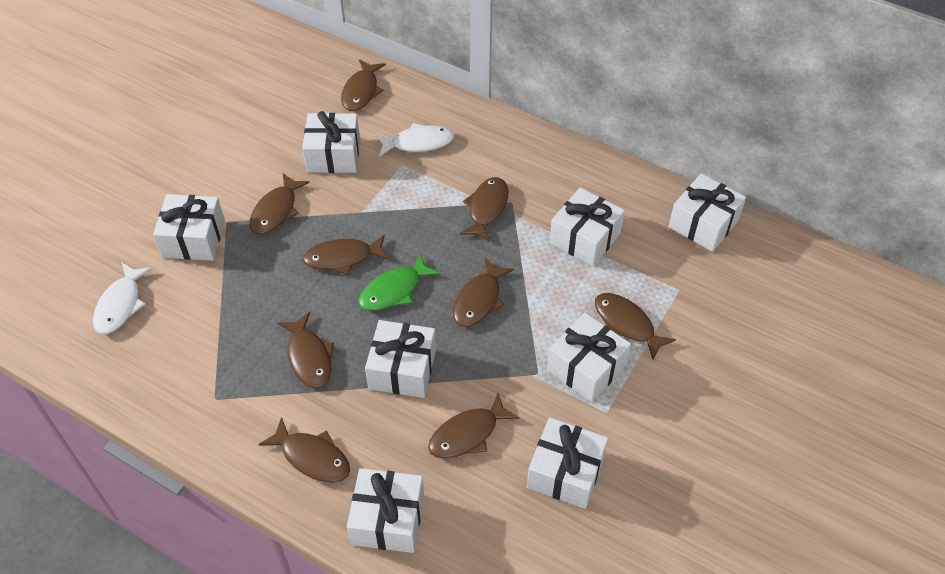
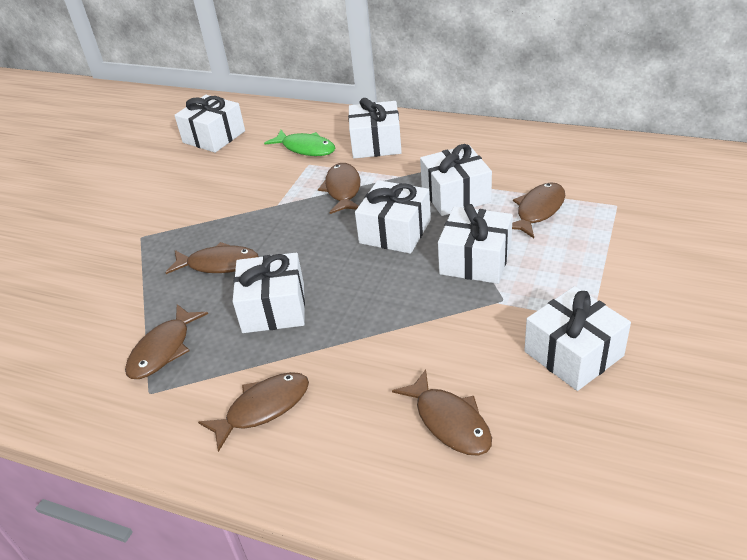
brown fish: [249,173,310,234] [259,417,350,483] [277,312,334,388] [303,234,390,275] [341,59,385,111] [428,393,519,459] [453,257,514,327] [459,177,508,242] [595,293,676,360] = 9 -> [125,304,208,379] [165,242,259,274] [198,372,309,452] [318,163,360,214] [392,369,492,455] [512,182,565,238] = 6
white fish: [93,263,153,334] [375,123,454,157] = 2 -> none = 0
white gift: [153,194,225,261] [302,111,360,173] [347,468,424,553] [365,320,436,398] [527,417,608,509] [547,313,631,402] [549,187,625,266] [668,173,746,252] = 8 -> [174,95,245,153] [233,253,305,333] [348,98,402,158] [355,180,431,254] [420,144,492,216] [438,204,513,284] [524,286,631,391] = 7

